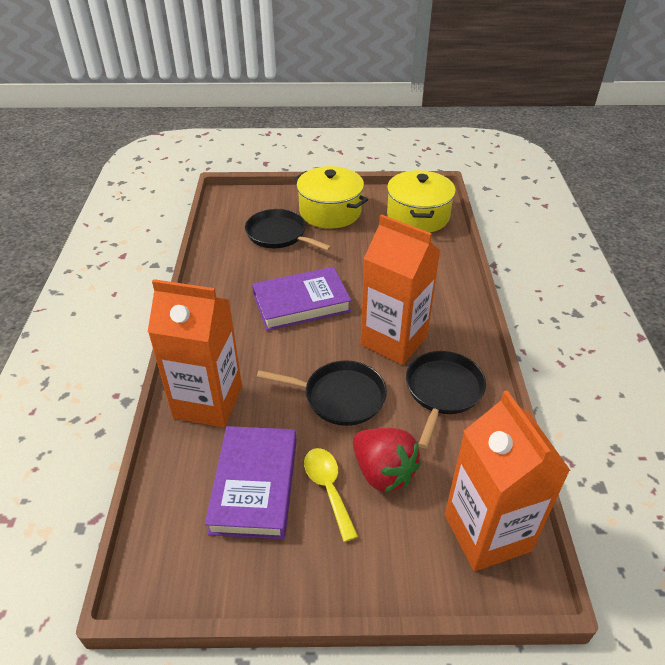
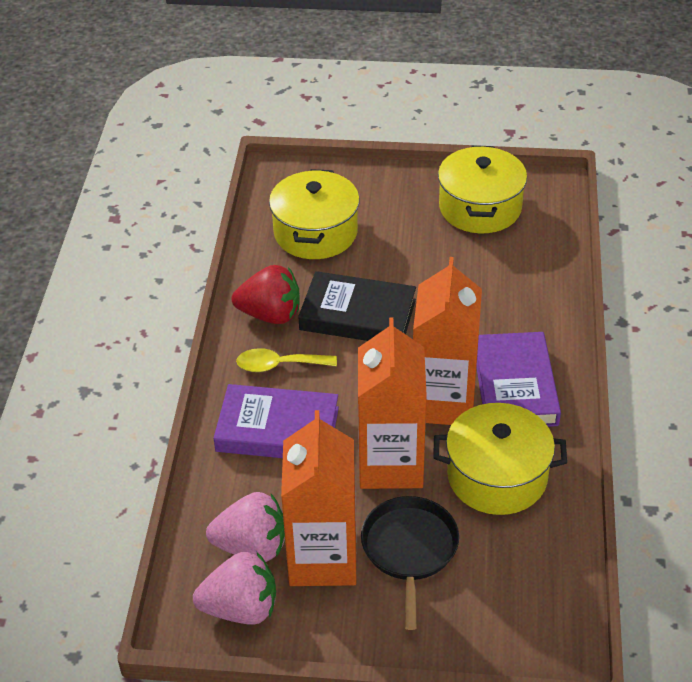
black book: none = 0 -> [298,271,416,341] = 1
black pan: [245,209,332,251] [257,360,387,426] [406,351,486,449] = 3 -> [361,496,459,630] = 1
pink strawberry: none = 0 -> [193,552,276,625] [206,492,285,562] = 2
yellow pot: [294,166,368,229] [387,170,456,233] = 2 -> [269,169,360,259] [433,403,567,515] [438,145,527,233] = 3

